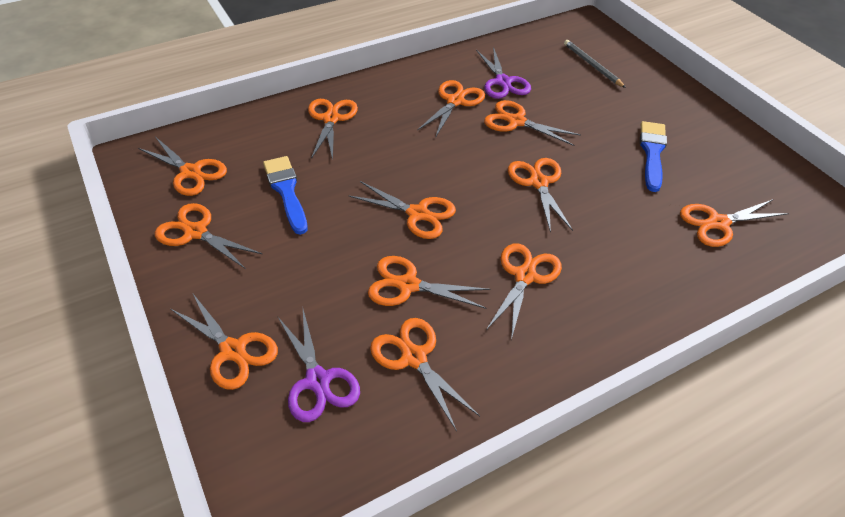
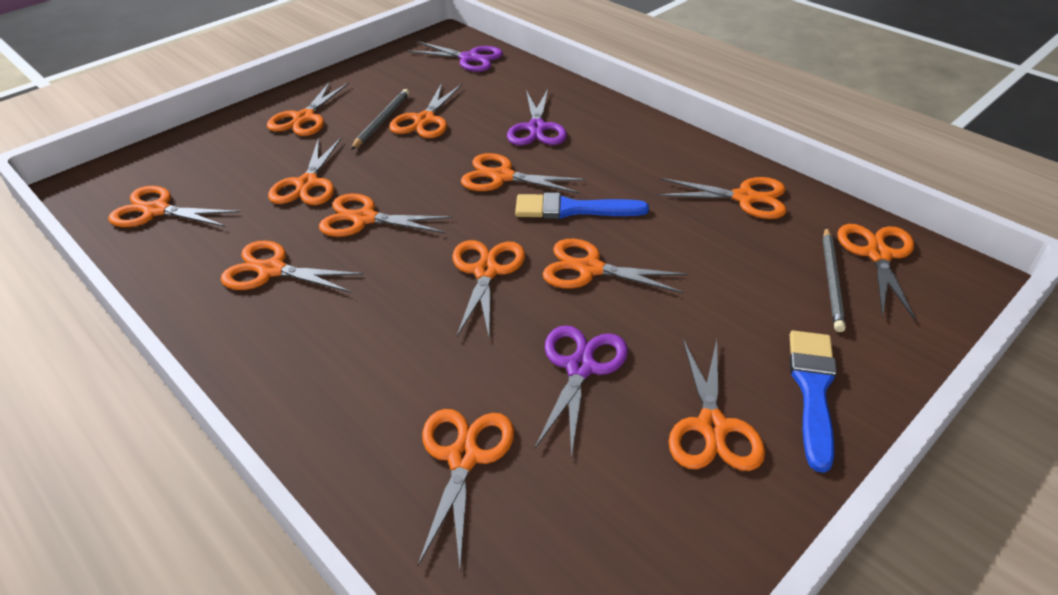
grey pencil: [564,40,626,88] = 1 -> [351,89,409,150] [823,227,846,332] = 2
orange scissors: [138,137,227,196] [155,203,262,269] [171,294,278,390] [308,99,358,160] [349,181,456,239] [368,256,490,309] [370,318,480,431] [417,80,485,138] [484,100,581,146] [486,243,562,340] [508,158,573,233] [680,199,789,247] = 12 -> [108,186,240,227] [220,240,365,293] [267,81,349,136] [268,137,342,205] [319,193,453,237] [389,83,462,138] [418,409,515,568] [452,240,525,336] [461,153,586,194] [543,239,688,293] [658,177,786,219] [668,339,765,471] [837,224,916,321] = 13
purple scissors: [277,310,360,422] [476,47,531,99] = 2 -> [407,41,503,72] [507,89,567,145] [535,325,628,458] = 3

